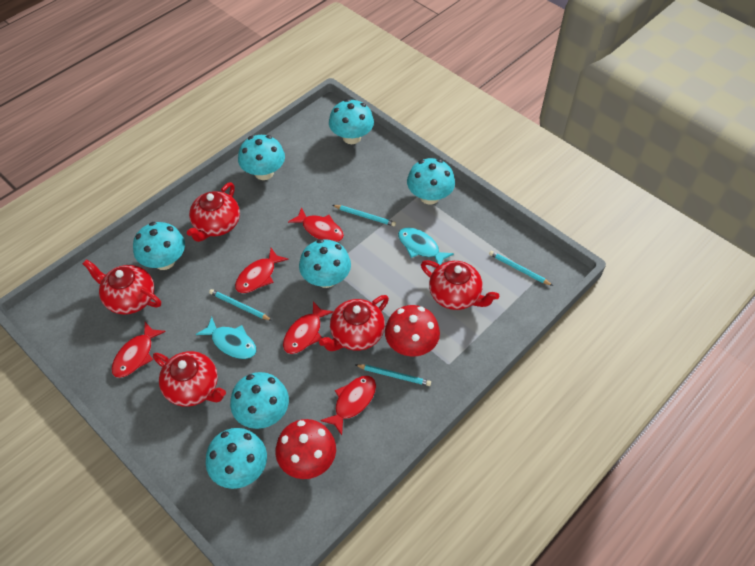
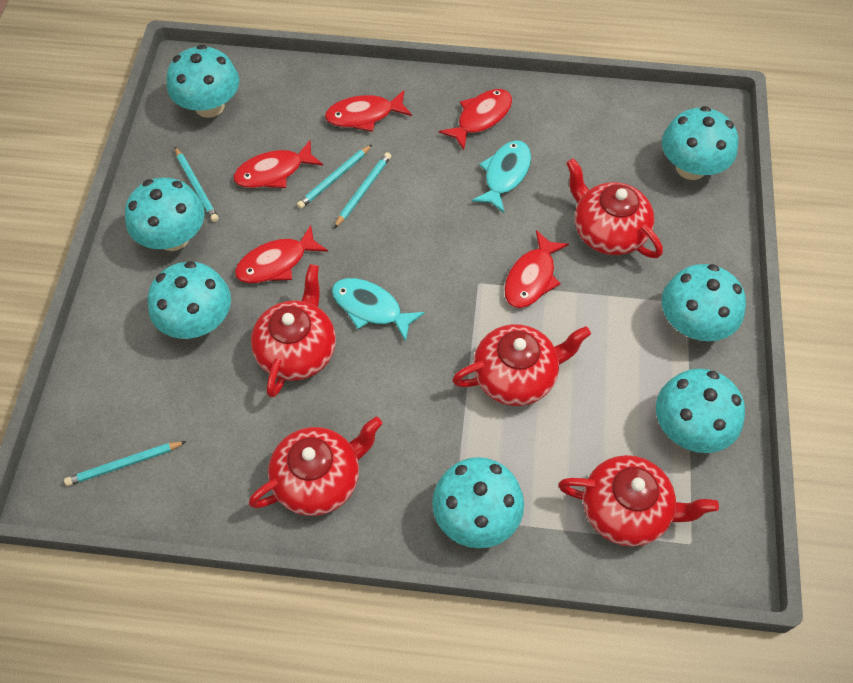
red mushroom: [275,419,336,479] [385,305,440,357] = 2 -> none = 0

